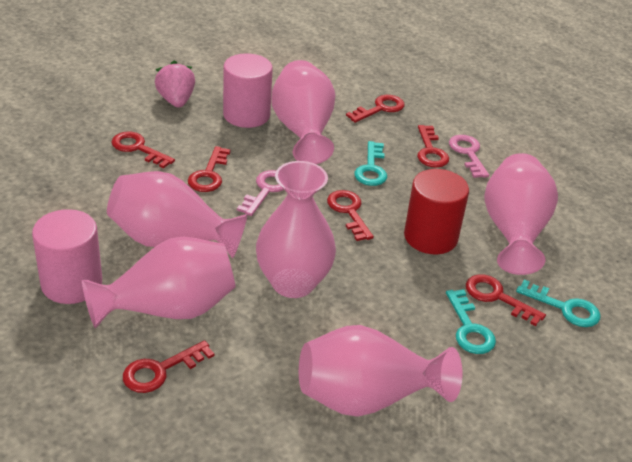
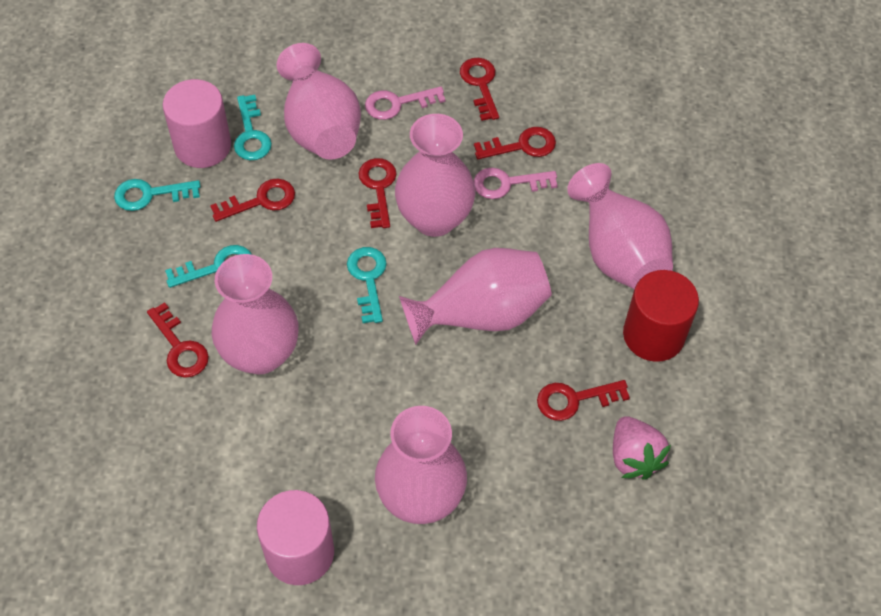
red key: [111,132,175,168] [123,340,214,393] [188,146,231,192] [327,190,374,241] [346,95,405,123] [417,125,449,168] [466,274,546,326] = 7 -> [147,302,209,378] [210,179,295,222] [358,158,397,228] [460,58,499,121] [474,127,556,159] [537,380,630,421] = 6
turquoise key: [354,141,387,186] [446,289,496,354] [516,280,601,327] = 3 -> [114,179,201,211] [165,245,252,288] [234,95,272,160] [347,247,387,323] = 4

